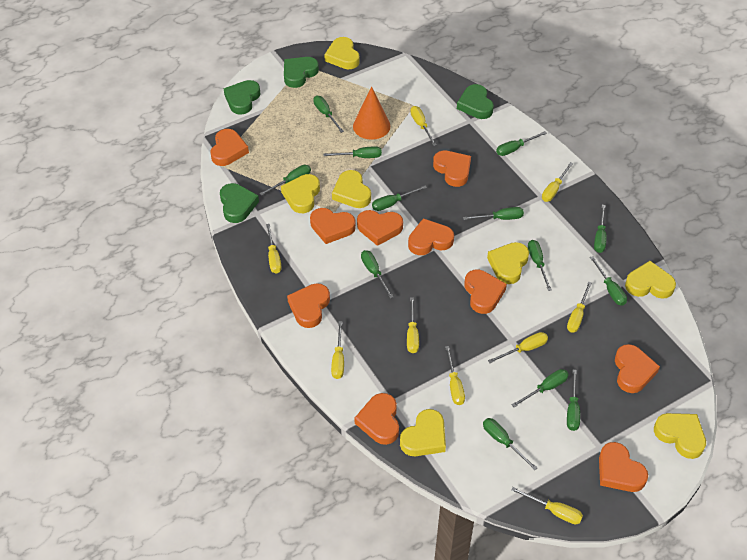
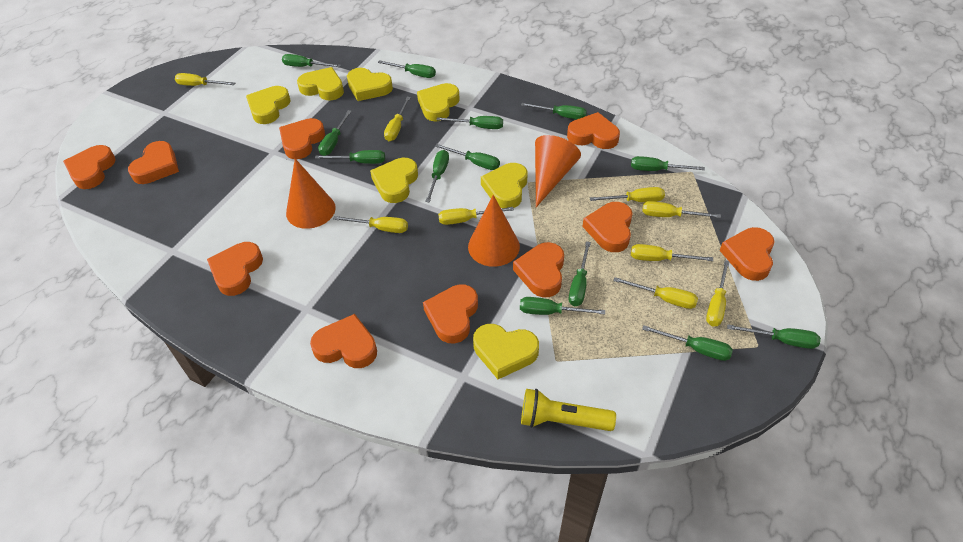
green heart: [220,183,259,223] [224,80,260,115] [284,57,319,88] [457,84,494,119] = 4 -> none = 0
orange cone: [353,86,390,140] = 1 -> [286,159,336,229] [468,195,520,267] [535,135,581,207] = 3
yellow flashlight: none = 0 -> [521,389,616,431] = 1

